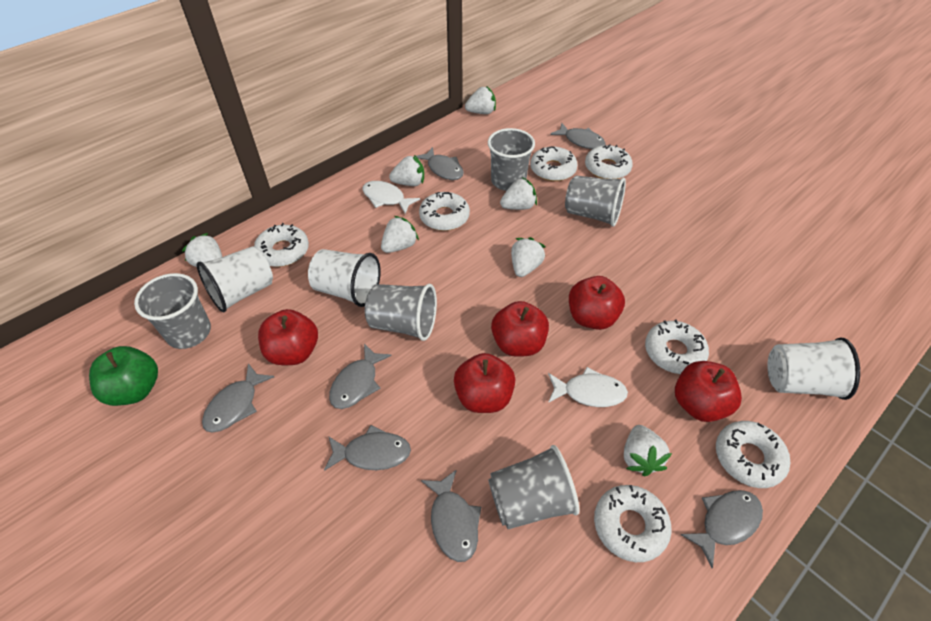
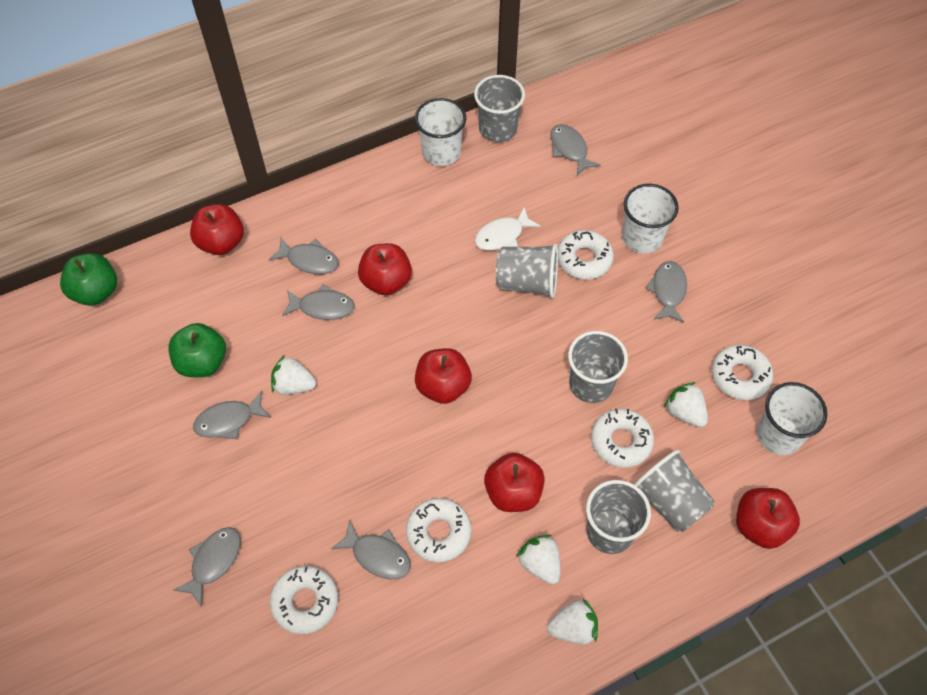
green apple: [89,346,158,406] = 1 -> [60,253,117,306] [168,323,226,377] = 2
white donut: [254,223,309,267] [419,192,470,231] [530,146,578,181] [585,144,633,179] [594,485,671,562] [645,319,709,374] [716,421,790,488] = 7 -> [270,566,338,634] [406,498,471,562] [558,230,614,279] [591,409,654,468] [712,345,773,400] = 5
white fish: [363,181,420,214] [548,367,628,407] = 2 -> [475,207,541,251] = 1
white strawberry: [182,233,222,267] [381,216,419,253] [389,155,424,186] [465,86,496,114] [500,177,537,210] [511,237,545,277] [624,425,672,476] = 7 -> [271,355,316,395] [516,535,561,584] [547,599,598,644] [664,382,708,427] = 4

